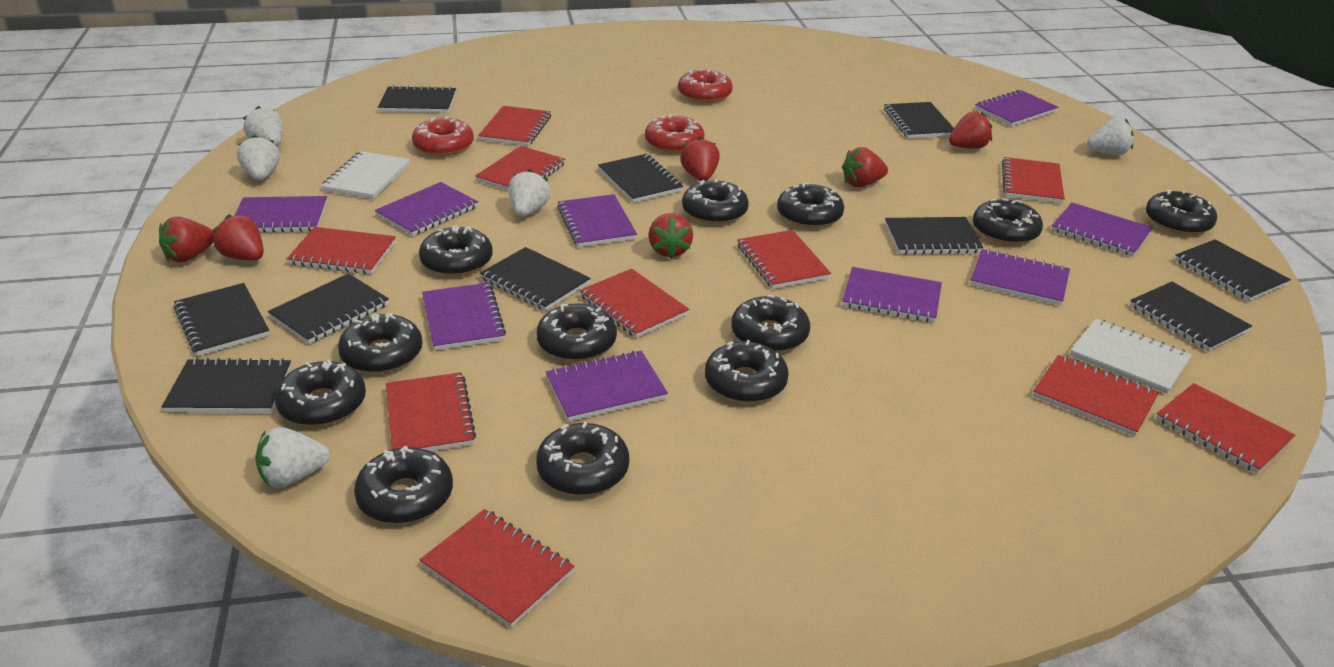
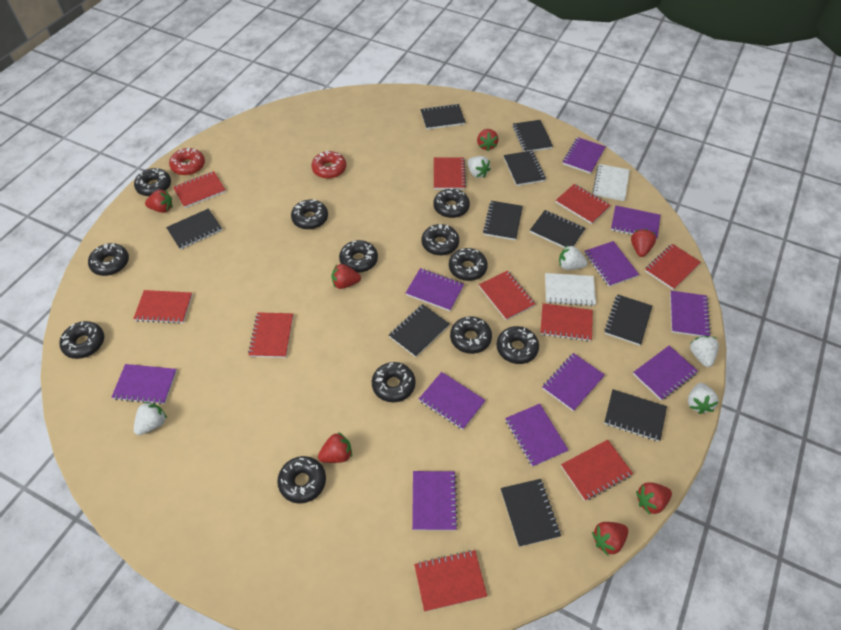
purple notebook: [235,196,327,233] [375,182,478,236] [422,283,506,351] [546,351,668,422] [557,194,637,247] [842,267,942,322] [970,249,1070,306] [975,90,1059,126] [1051,203,1153,257] = 9 -> [111,364,177,405] [406,268,464,311] [412,471,458,530] [419,372,486,430] [505,404,568,467] [542,353,605,411] [563,137,606,174] [585,241,639,287] [611,205,661,240] [633,346,698,400] [670,291,711,336] = 11
red donut: [412,116,474,156] [645,114,704,153] [678,68,733,103] = 3 -> [169,147,205,175] [311,151,346,179] = 2
red strawberry: [159,217,214,263] [212,214,264,260] [648,213,693,259] [680,137,720,181] [842,147,888,187] [949,112,992,149] = 6 -> [145,189,173,213] [318,432,352,463] [331,264,361,289] [477,129,499,151] [592,522,628,556] [631,229,656,257] [636,482,672,515] = 7

